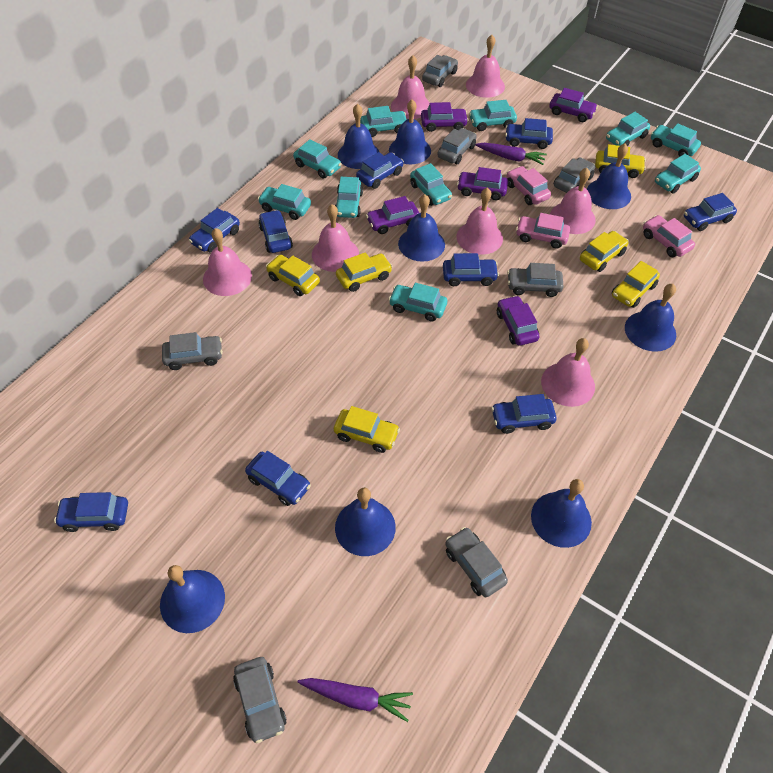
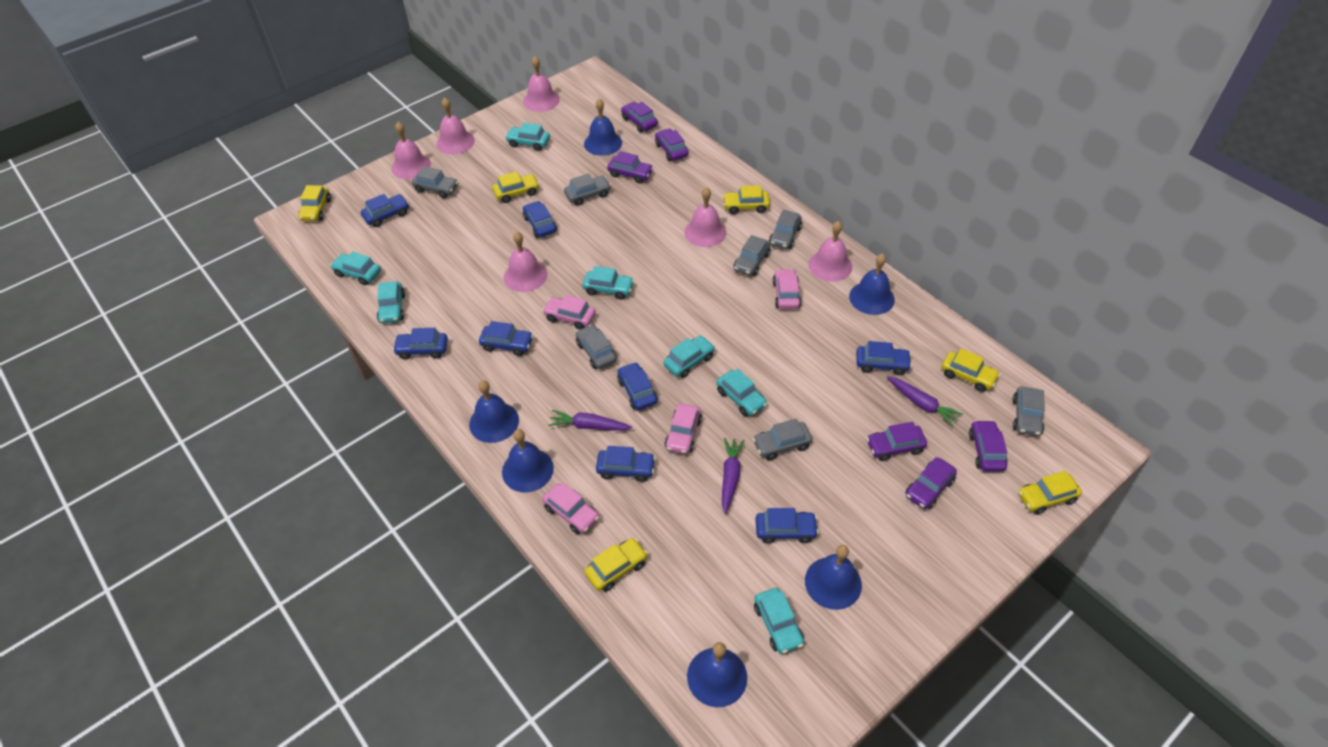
blue bell: [160,565,225,633] [335,488,396,556] [338,104,379,169] [389,99,431,164] [398,194,445,262] [531,479,592,548] [587,143,631,209] [625,284,676,352] = 8 -> [469,380,519,443] [502,429,554,492] [584,98,622,156] [687,642,747,707] [805,545,862,610] [849,253,895,315] = 6
blue car: [54,492,128,532] [189,208,240,253] [245,451,311,506] [258,210,293,253] [356,152,404,189] [443,253,499,286] [491,394,557,434] [505,118,553,149] [684,193,737,231] = 9 -> [361,194,409,227] [393,328,448,360] [479,321,533,356] [523,201,557,238] [596,446,656,482] [617,362,658,410] [755,508,819,544] [856,341,912,375] = 8
pink bell: [203,228,252,296] [312,204,359,272] [391,55,430,119] [457,188,503,255] [466,35,505,98] [541,338,595,407] [550,168,596,234] = 7 -> [392,122,431,179] [436,98,475,154] [504,232,547,292] [523,56,560,112] [684,187,726,247] [808,221,852,282] = 6
pink car: [506,166,551,205] [516,213,570,249] [643,215,695,257] = 3 -> [542,295,596,330] [542,483,600,534] [664,404,702,454] [772,268,802,309] = 4
purple car: [366,196,419,234] [421,102,469,132] [457,167,508,200] [497,295,540,346] [549,88,598,122] = 5 -> [607,151,654,184] [621,102,658,132] [655,128,688,161] [866,422,927,461] [905,457,957,509] [969,420,1008,472] = 6
purple carrot: [297,678,413,722] [475,143,547,165] = 2 -> [548,410,632,431] [722,438,745,514] [887,376,963,427] = 3
turquoise car: [258,184,311,220] [293,139,342,179] [335,177,363,218] [360,106,407,137] [388,283,447,322] [410,163,452,206] [469,100,517,131] [606,112,650,146] [651,123,701,157] [655,154,701,194] = 10 -> [330,251,381,285] [377,281,405,324] [505,123,550,151] [583,266,634,300] [663,336,715,378] [716,369,767,416] [754,588,804,654] = 7

